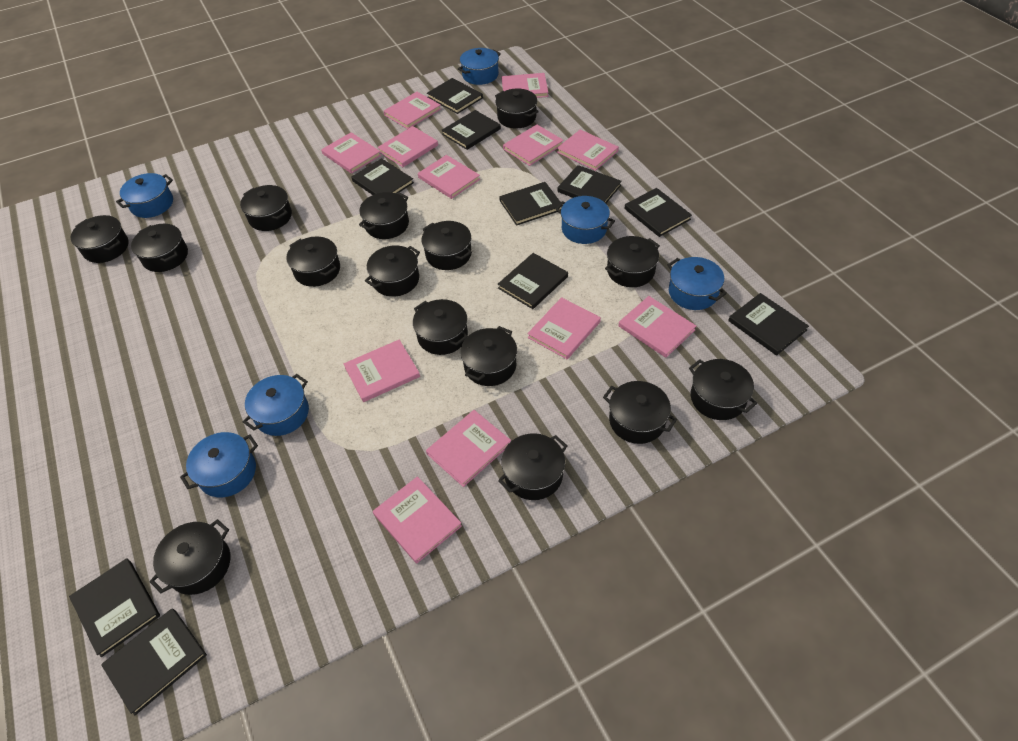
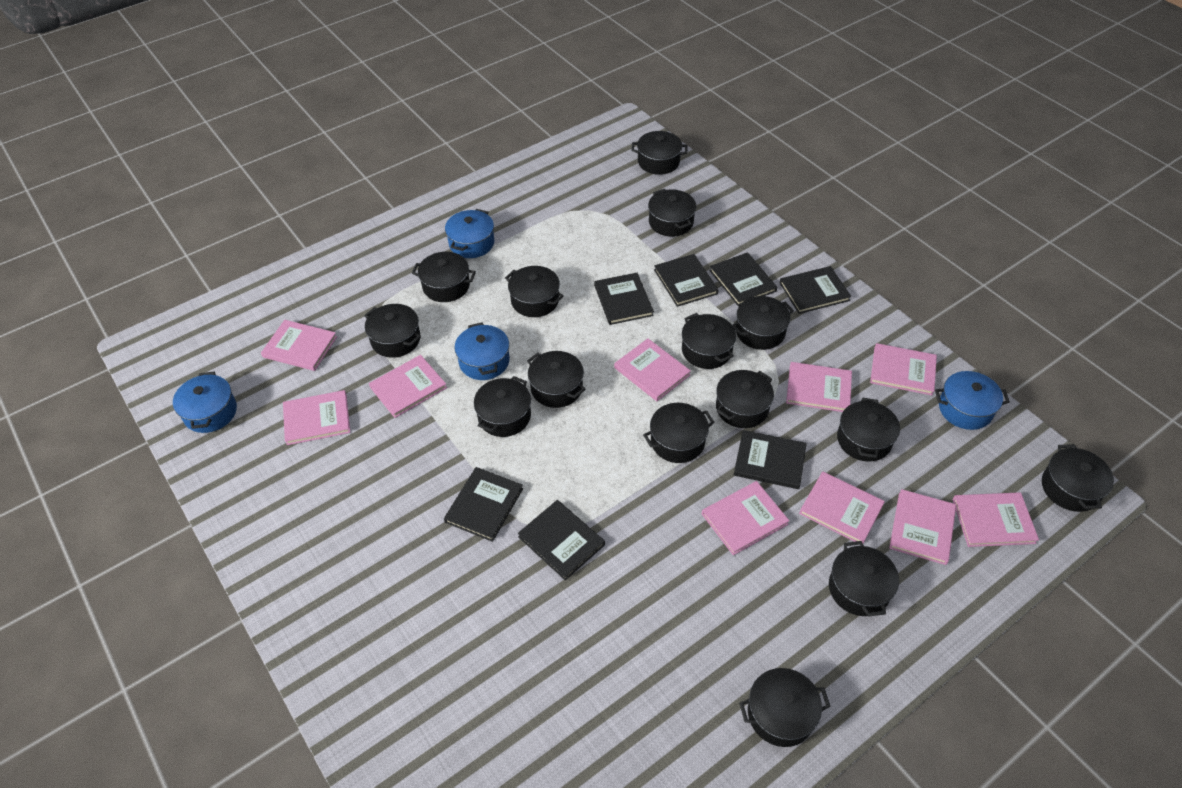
black book: [69,558,160,657] [101,608,207,715] [351,158,414,195] [427,78,483,114] [441,110,501,150] [498,253,568,309] [499,182,563,226] [558,165,622,203] [625,188,692,237] [728,293,809,356] = 10 -> [444,467,523,542] [518,500,605,581] [594,273,654,325] [654,254,718,307] [709,252,777,306] [734,430,807,489] [780,266,851,314] = 7
blue pot: [116,173,173,218] [180,432,258,497] [243,374,309,436] [458,48,501,85] [556,196,615,244] [668,257,727,310] = 6 -> [173,372,237,433] [445,209,494,258] [455,323,510,380] [935,371,1010,430] = 4
pink book: [321,132,381,174] [344,340,420,402] [373,476,462,563] [377,126,438,167] [384,92,441,129] [418,155,480,199] [426,410,511,487] [502,73,548,98] [503,124,564,166] [527,297,601,359] [557,129,619,171] [618,296,696,358] = 12 -> [261,320,337,371] [283,390,350,445] [369,355,447,418] [614,338,691,401] [702,481,789,555] [786,362,852,412] [799,471,885,544] [870,343,937,395] [889,489,956,565] [952,492,1039,547] = 10

